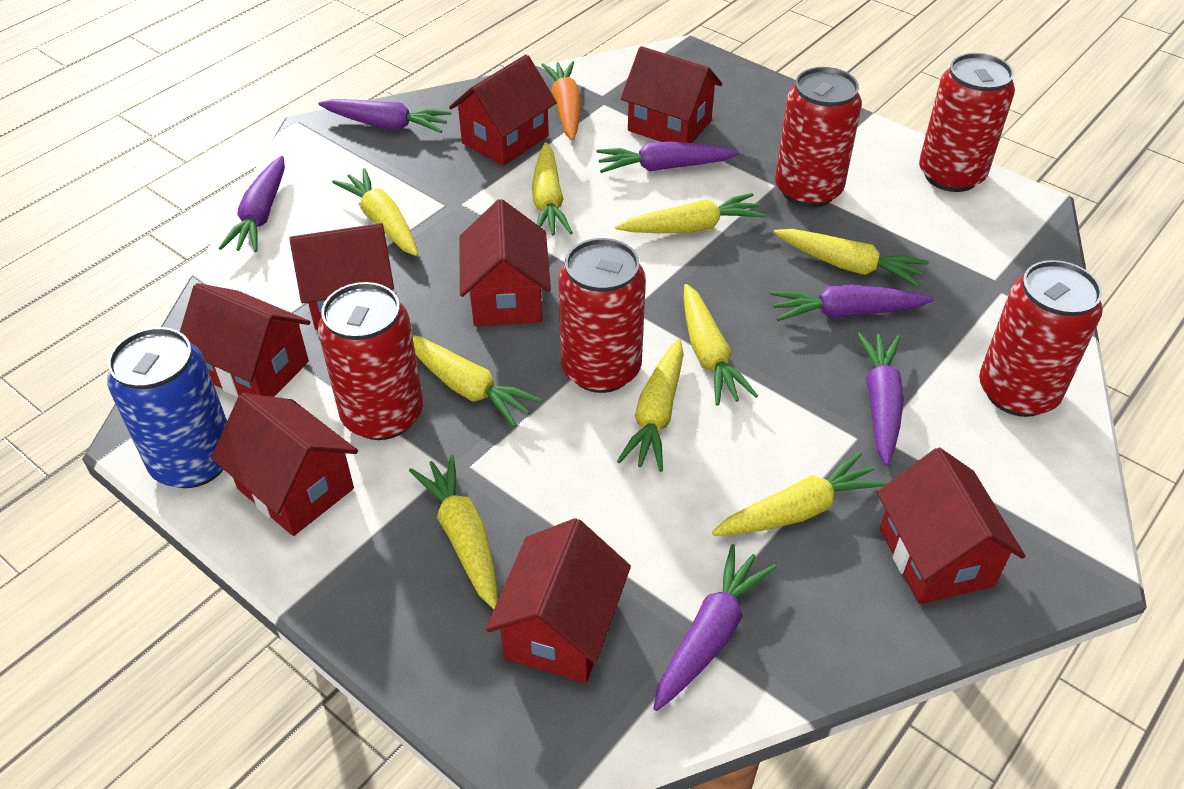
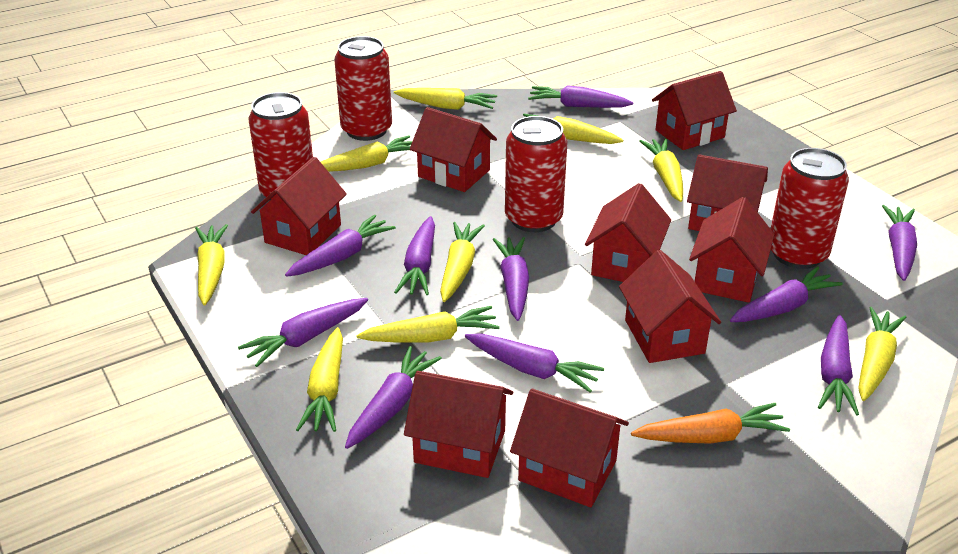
blue can: [107,327,227,488] = 1 -> none = 0
purple carrot: [219,156,285,252] [318,99,452,133] [597,142,739,173] [653,544,776,711] [770,285,934,321] [857,332,904,466] = 6 -> [238,298,368,367] [285,215,396,277] [345,346,442,449] [394,216,435,295] [465,333,604,393] [493,237,529,321] [528,85,634,108] [730,266,843,322] [818,315,859,416] [882,205,917,281] = 10
red can: [318,282,423,440] [558,238,646,393] [775,67,862,207] [919,53,1015,192] [979,260,1103,417] = 5 -> [248,92,313,201] [334,36,392,141] [505,116,567,232] [771,148,849,269] = 4
red house: [180,283,310,397] [211,393,358,536] [289,223,394,330] [449,54,557,166] [459,199,551,326] [486,518,631,683] [621,46,722,143] [877,448,1025,604] = 8 -> [251,157,347,255] [404,371,513,478] [410,107,497,192] [510,389,629,507] [585,183,671,282] [619,250,721,363] [652,71,737,150] [687,154,768,231] [689,197,775,303] = 9

